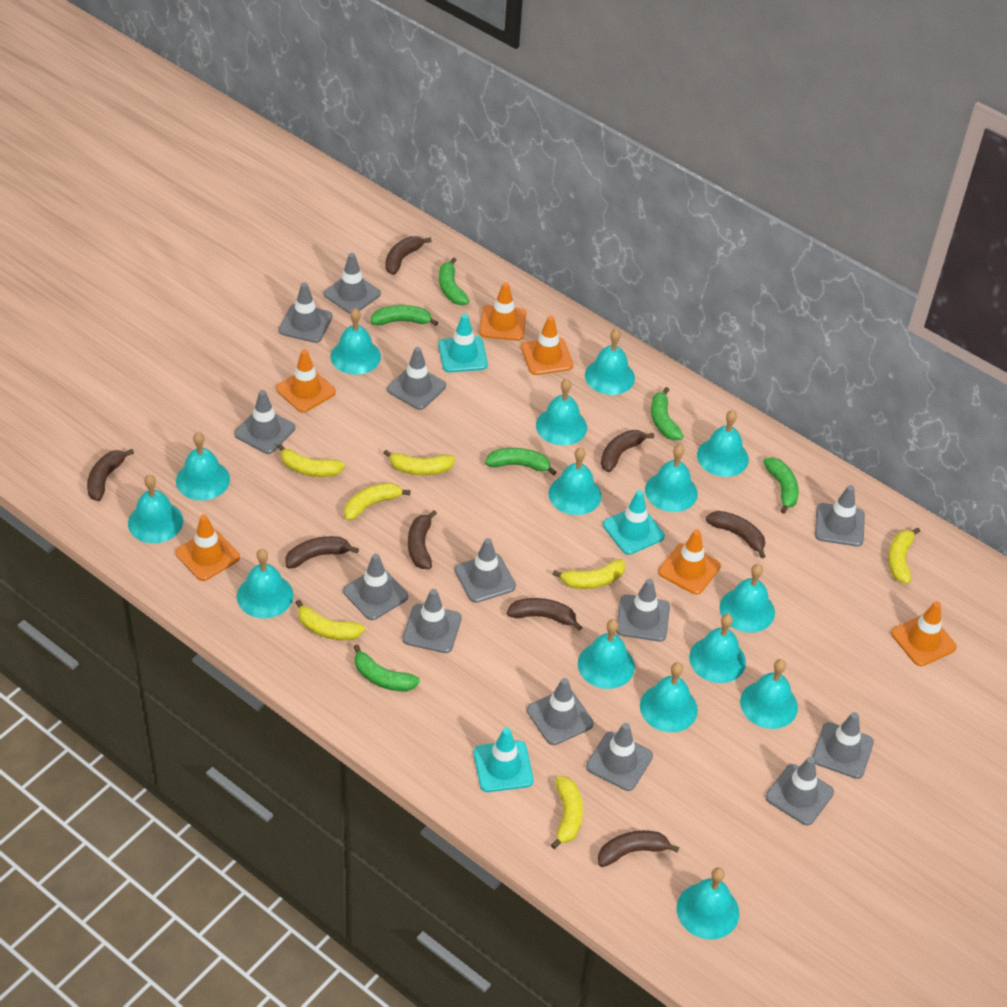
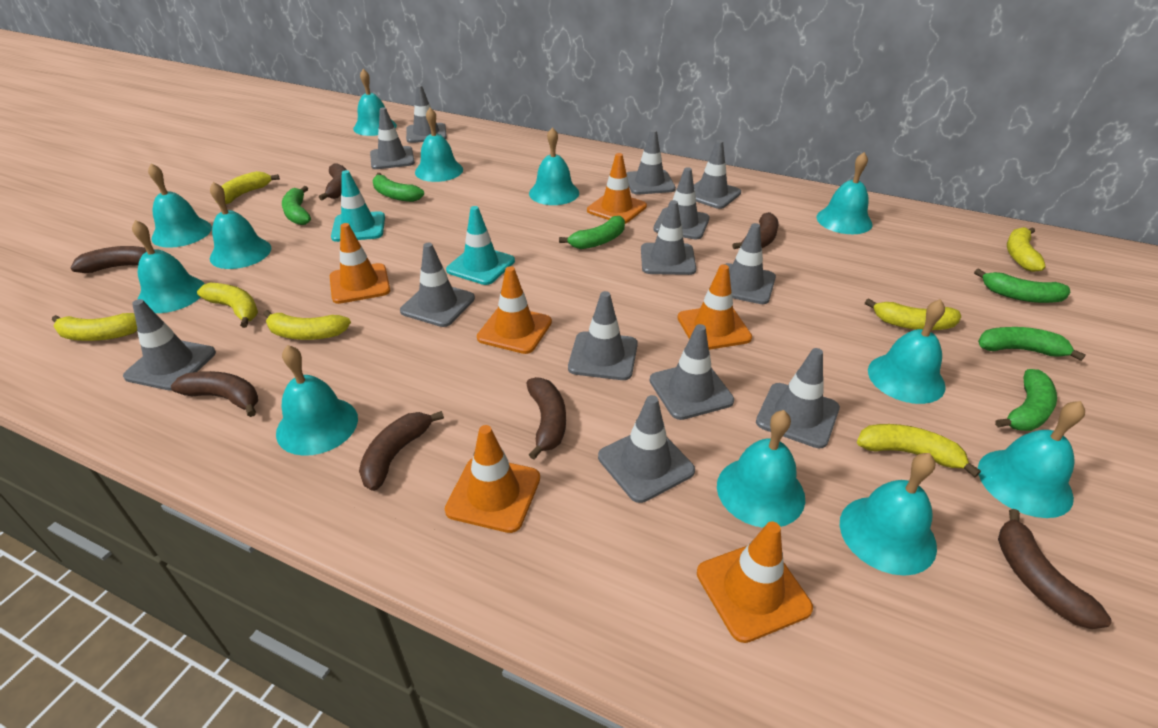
brown banana: [87,449,134,501] [285,536,359,569] [385,236,431,275] [408,510,437,569] [507,598,582,631] [598,831,679,867] [601,430,654,472] [706,511,766,558] = 8 -> [71,246,147,273] [171,371,258,417] [319,163,347,200] [359,411,444,491] [526,377,566,460] [732,212,779,249] [998,509,1112,629] = 7
turquoise bell: [128,474,183,544] [176,432,230,501] [237,549,293,618] [331,308,381,375] [536,379,587,446] [548,448,602,515] [578,619,635,689] [585,329,635,395] [640,662,698,732] [645,445,698,512] [677,868,739,940] [689,614,746,683] [697,410,749,477] [720,564,775,633] [740,659,798,729] = 15 -> [132,220,204,313] [148,163,212,248] [210,182,271,269] [276,345,358,456] [353,69,397,136] [415,108,463,182] [529,127,579,205] [717,410,805,528] [816,152,872,234] [840,453,937,576] [868,299,946,404] [978,401,1085,518] = 12
turquoise traffic cone: [438,314,488,373] [474,728,533,792] [603,490,665,555] = 3 -> [331,170,385,242] [446,206,515,285] = 2

